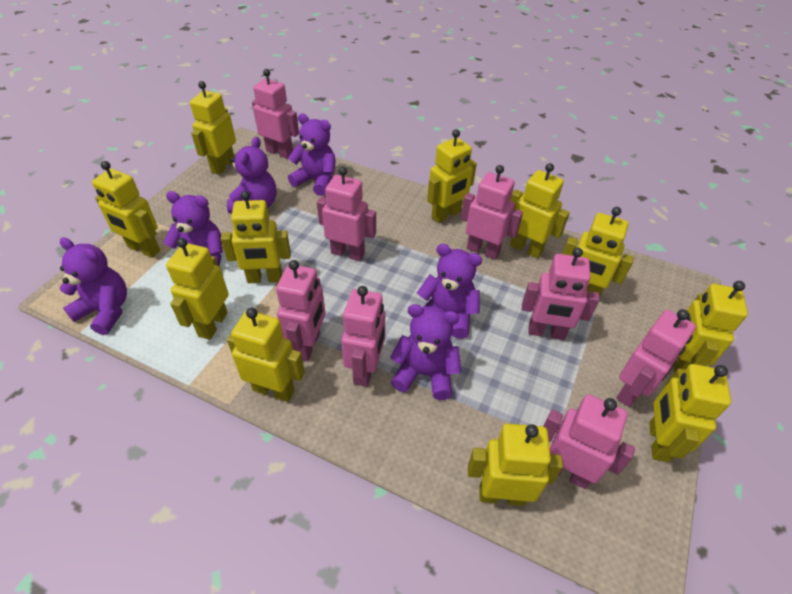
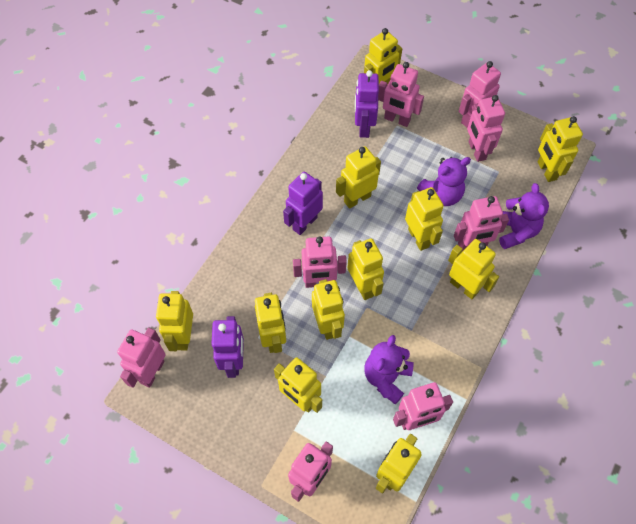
purple robot: none = 0 -> [212,316,244,378] [283,172,323,235] [355,70,379,138] = 3
purple teddy bear: [59,238,127,335] [163,191,223,266] [227,137,276,213] [288,113,336,196] [390,304,461,400] [417,244,482,339] = 6 -> [364,335,414,405] [417,157,471,206] [499,183,549,249] = 3

